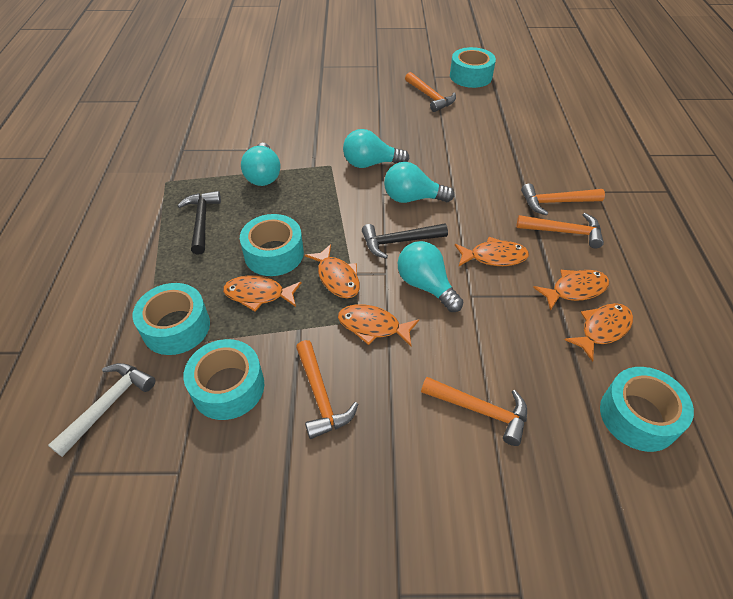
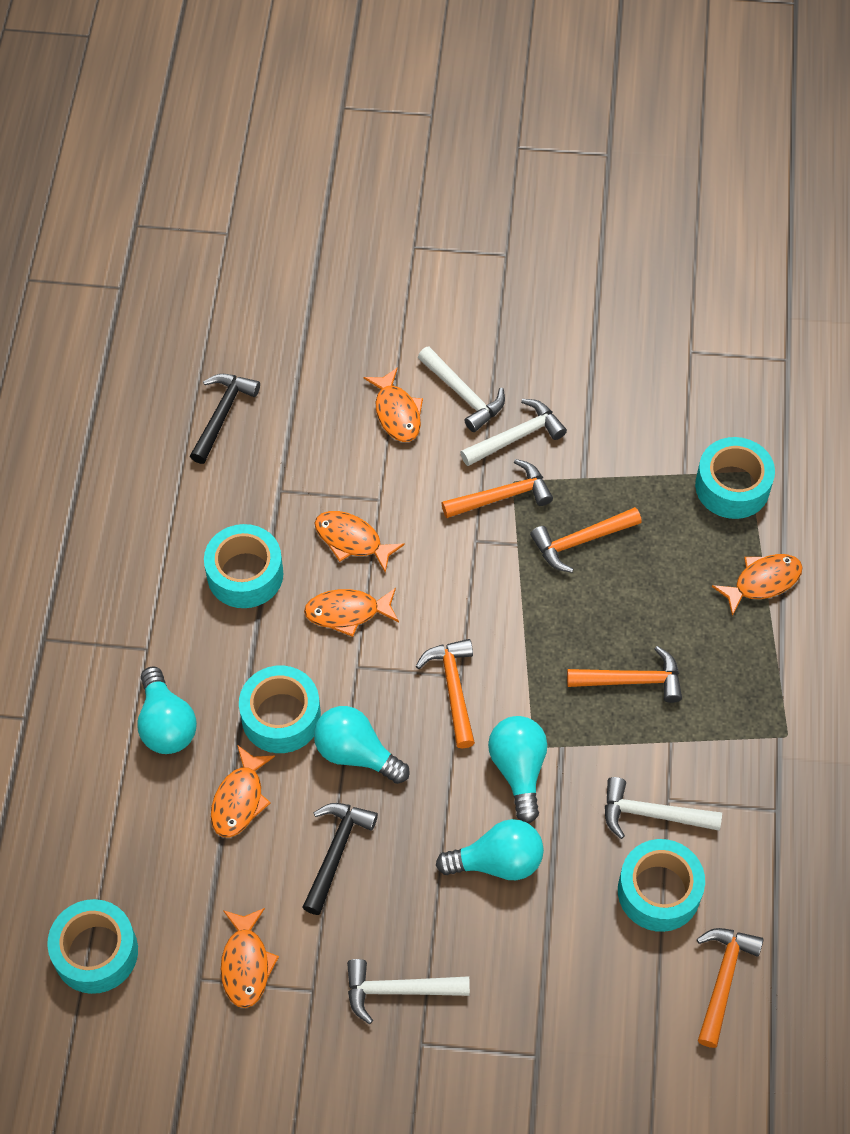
white hammer: [48,363,155,457] = 1 -> [347,959,470,1024] [418,346,505,432] [460,399,567,466] [605,777,722,839] = 4

